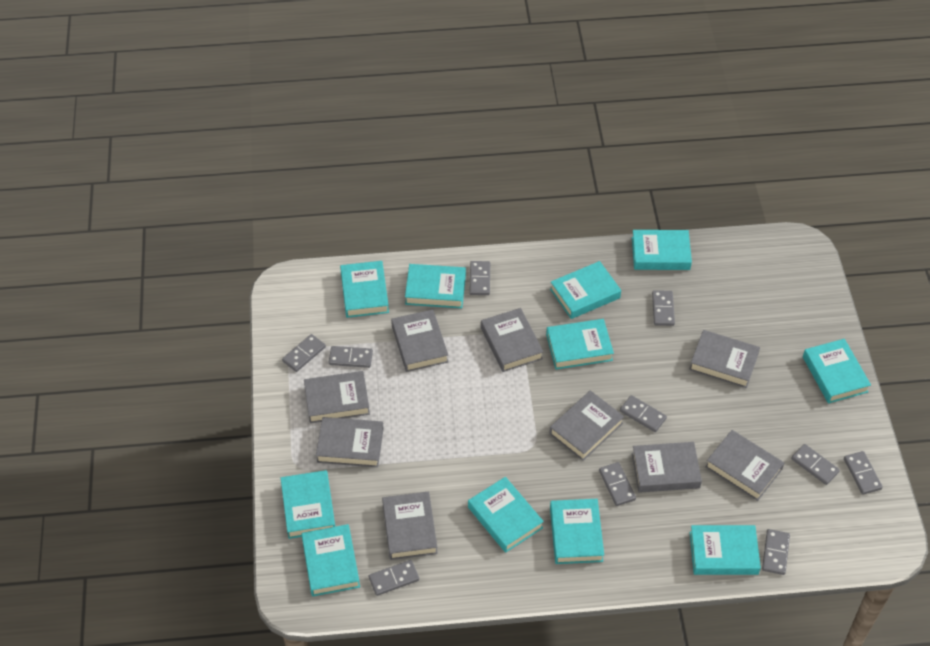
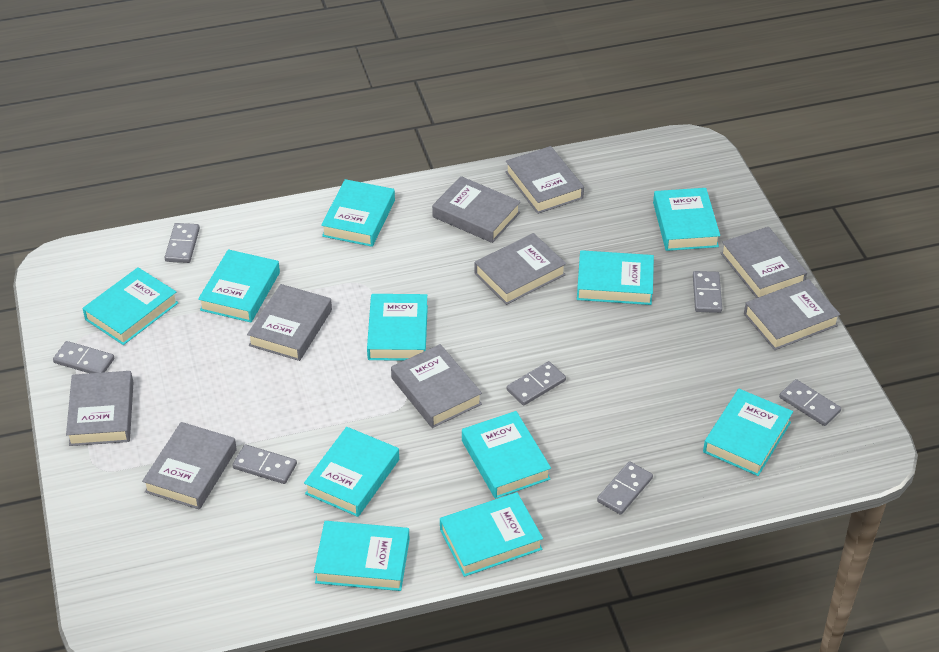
grey domino: [282,334,326,372] [329,346,373,368] [369,560,419,596] [469,261,490,295] [599,462,636,506] [620,395,667,432] [652,290,675,326] [762,529,790,575] [791,444,840,485] [844,451,883,494] = 10 -> [53,341,114,373] [164,223,200,263] [233,444,297,484] [507,361,566,405] [597,461,653,515] [693,271,722,313] [779,379,841,426] = 7

